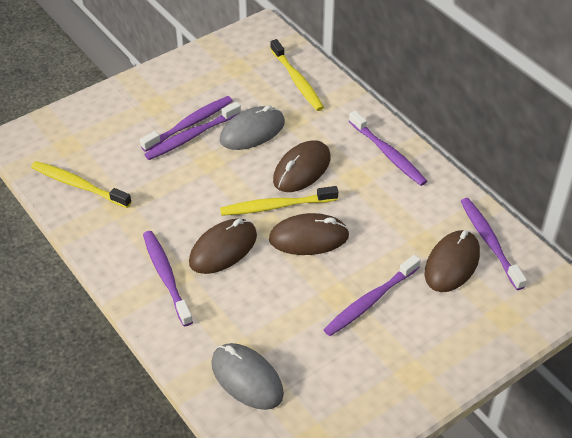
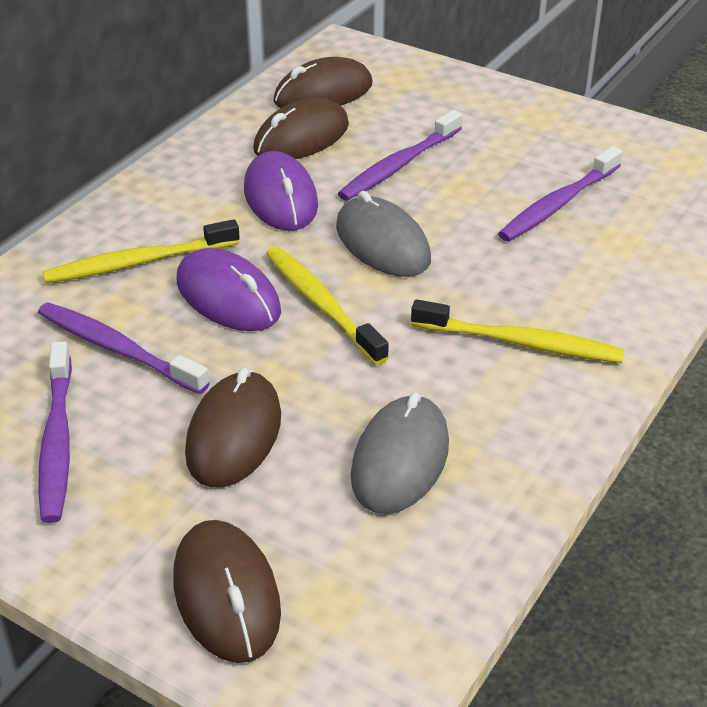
purple mouse: none = 0 -> [177,248,281,331] [244,151,318,231] = 2
purple toothbrush: [140,96,233,152] [143,231,193,326] [144,102,241,160] [323,255,421,336] [349,111,427,186] [461,198,527,290] = 6 -> [38,302,210,394] [38,341,72,523] [338,110,462,201] [498,146,622,241] = 4

